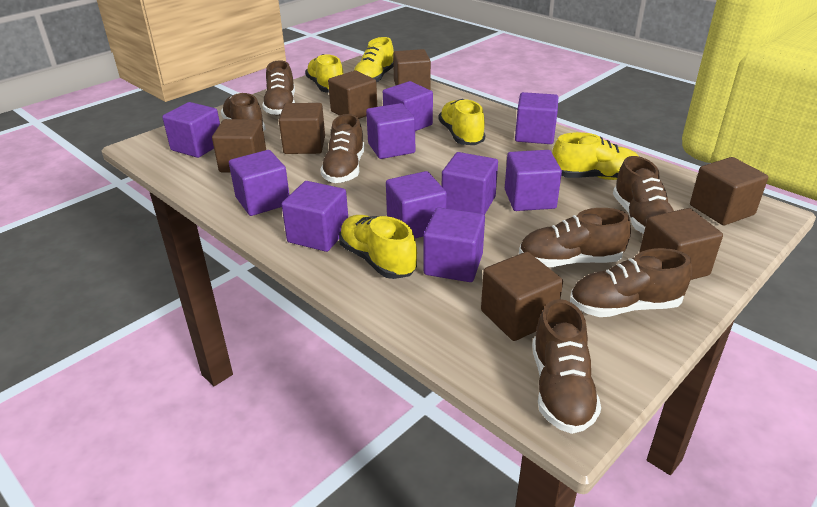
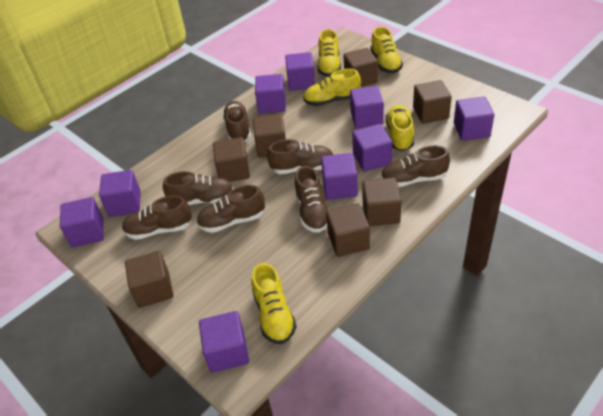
purple cube: [162,102,220,158] [229,150,290,216] [281,181,348,252] [366,103,415,159] [383,81,433,131] [386,171,447,238] [424,207,485,282] [442,152,498,215] [505,150,562,211] [515,92,558,144] = 10 -> [60,197,104,247] [99,170,141,217] [199,311,249,373] [255,74,286,114] [285,52,315,91] [321,153,358,200] [350,86,384,128] [352,124,392,172] [454,97,494,141] = 9

